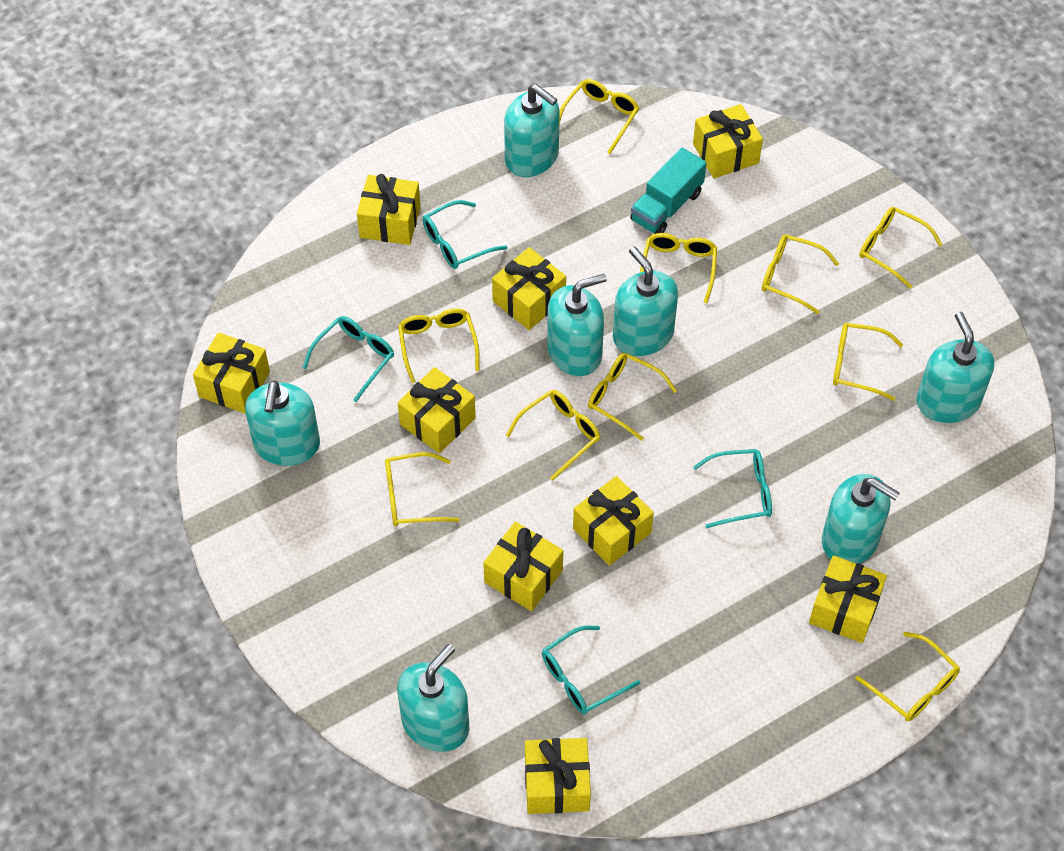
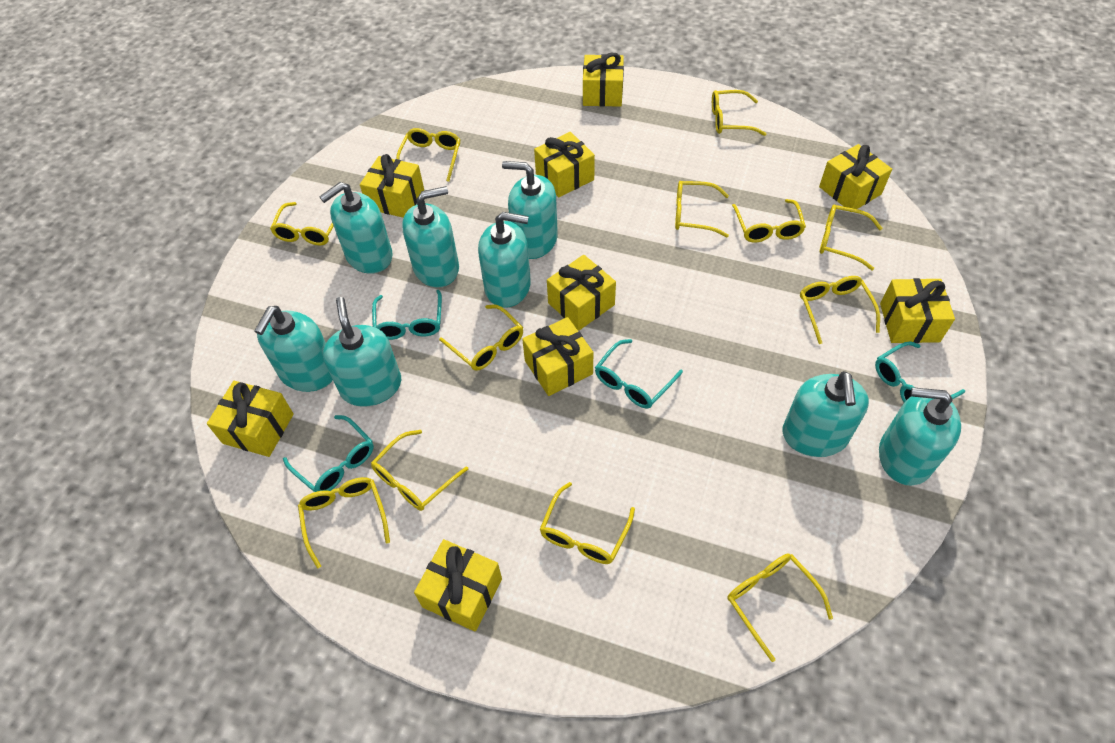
turquoise soap dispenser: [245,380,320,466] [397,644,469,752] [504,84,560,177] [547,274,607,376] [613,246,678,356] [822,474,900,564] [916,312,994,423] = 7 -> [254,306,333,392] [319,182,393,274] [323,297,401,407] [402,186,459,287] [478,212,531,308] [502,161,558,259] [782,371,869,457] [879,387,961,486] = 8
turquoise truck: [630,147,707,234] = 1 -> none = 0
yellow glasses: [385,452,459,526] [398,308,480,383] [506,390,600,480] [559,79,639,154] [588,353,677,441] [640,233,717,303] [762,235,839,314] [833,323,903,401] [855,632,960,721] [859,207,943,289] = 10 -> [270,202,334,245] [298,477,390,568] [371,430,468,511] [396,128,460,182] [439,305,523,371] [540,482,635,564] [675,181,729,237] [712,90,766,136] [727,553,833,662] [732,199,806,242] [800,276,880,344] [820,204,883,271] = 12

